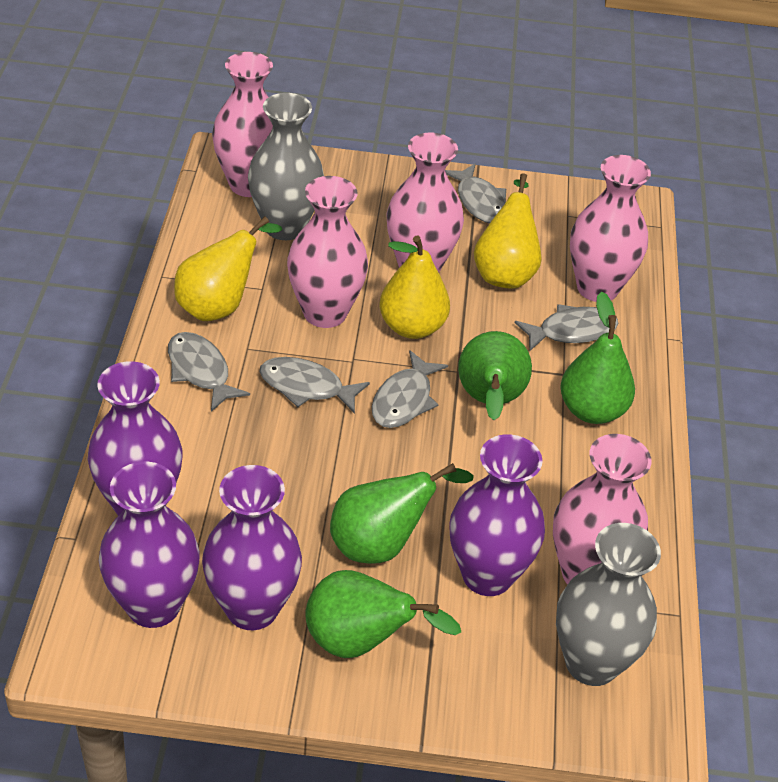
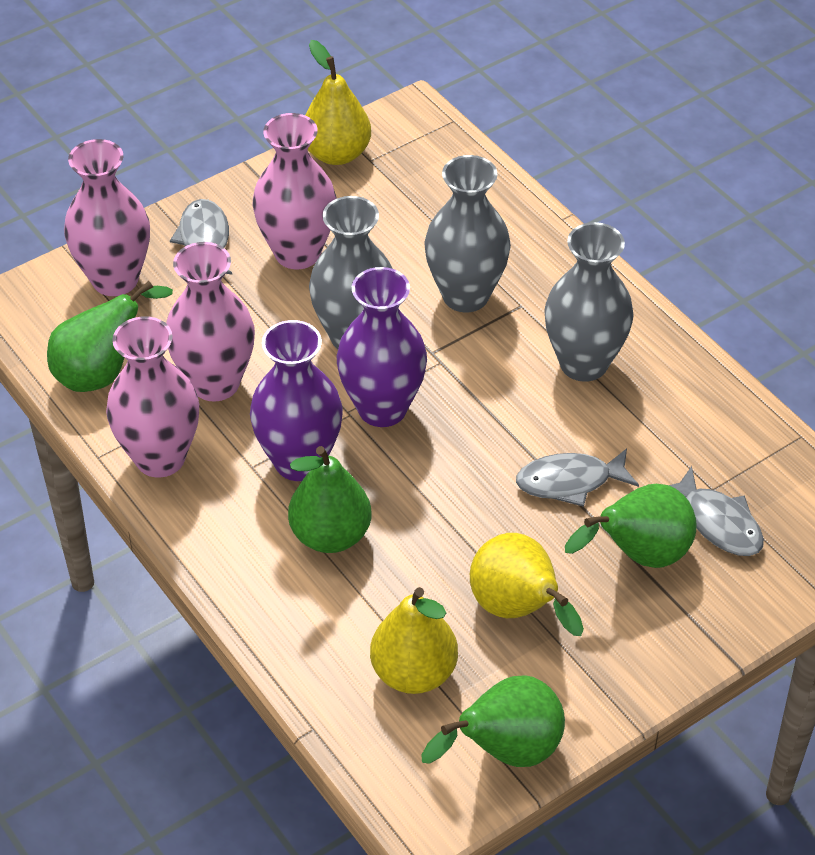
grey fish: [168,332,250,412] [259,357,370,414] [372,350,448,428] [445,164,506,223] [515,304,618,351] = 5 -> [170,199,232,275] [516,448,639,507] [669,466,764,556] = 3
grey vase: [248,93,324,240] [556,523,661,686] = 2 -> [309,196,393,349] [424,155,511,313] [544,222,634,382] = 3
pink vase: [212,52,273,197] [287,176,368,328] [386,133,464,272] [553,434,651,585] [570,155,651,302] = 5 -> [64,139,150,296] [106,316,199,477] [166,242,255,402] [252,113,337,269] = 4
purple vase: [88,361,182,516] [99,462,200,628] [202,465,302,630] [449,434,545,596] = 4 -> [250,320,343,481] [337,267,427,427] = 2

